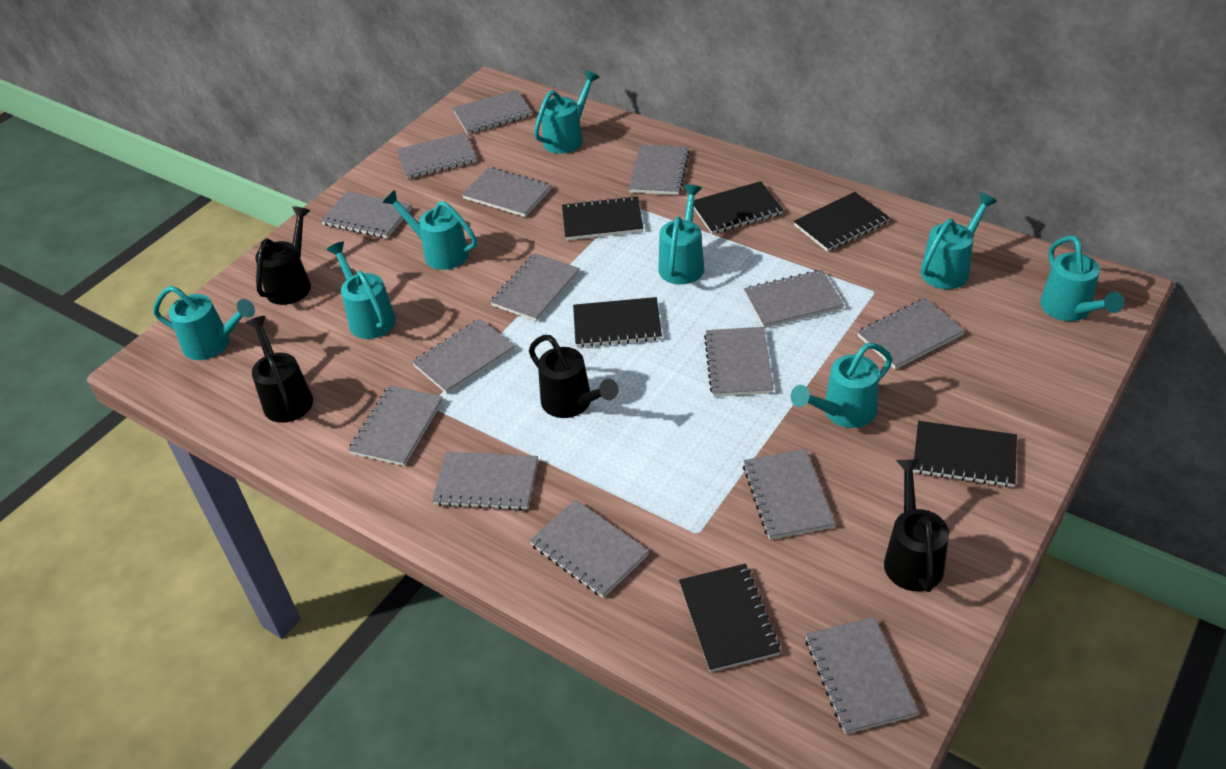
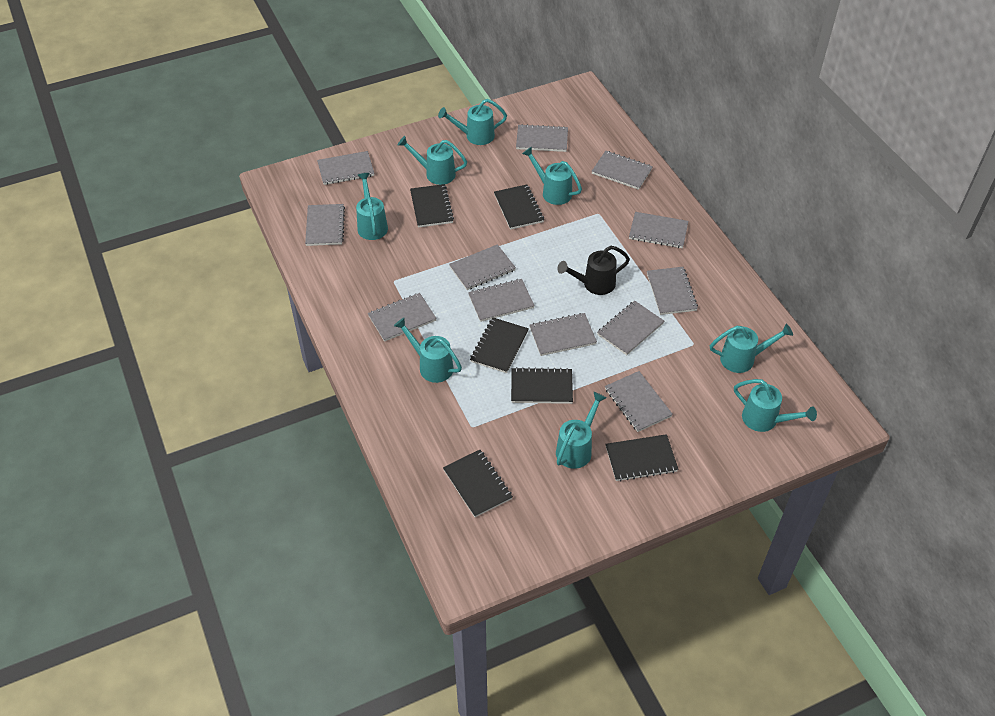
black watering can: [246,316,313,423] [255,206,311,305] [529,335,619,418] [884,459,949,592] = 4 -> [557,246,630,295] = 1
grey notebook: [321,191,412,238] [348,385,443,466] [397,133,477,179] [412,319,515,394] [432,452,538,510] [453,90,532,134] [462,167,551,217] [490,253,580,322] [529,499,649,598] [629,145,690,195] [704,327,774,397] [743,449,835,540] [744,270,844,328] [805,617,919,734] [857,298,965,369] = 15 -> [305,204,345,246] [317,151,374,185] [368,293,437,342] [449,244,516,290] [468,279,535,322] [516,124,568,152] [530,313,597,356] [592,151,653,190] [597,301,664,355] [605,371,673,432] [629,212,688,248] [647,267,698,315] = 12

